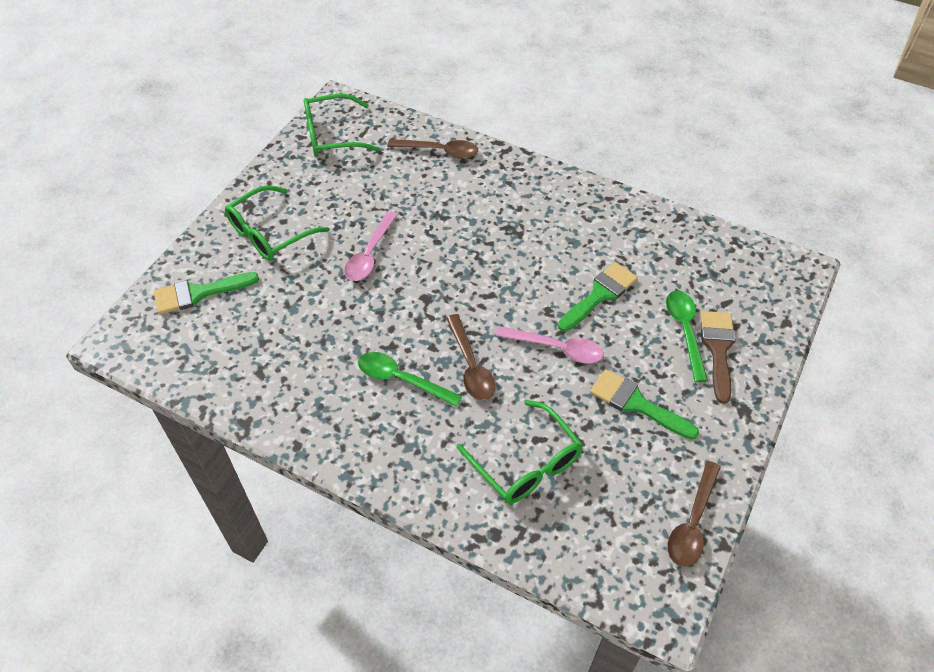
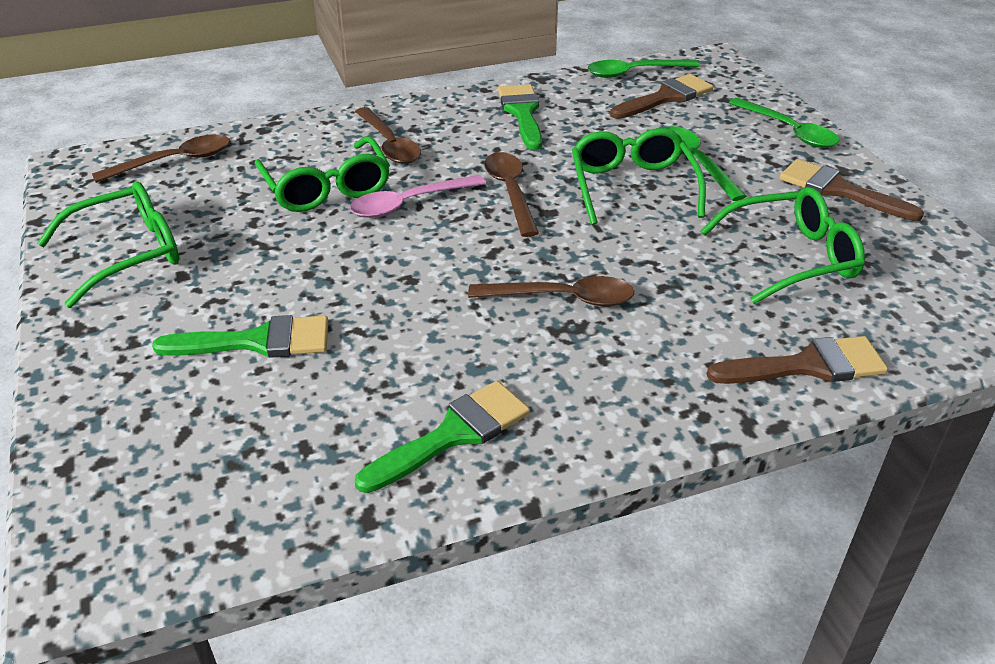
brown brush: [700,311,736,404] = 1 -> [610,74,713,119] [707,336,888,384] [779,159,924,221] = 3
brown spoon: [387,139,478,159] [446,314,495,400] [667,461,721,567] = 3 -> [92,134,230,183] [355,107,421,164] [468,276,635,306] [484,152,539,237] = 4
green glasses: [225,185,330,260] [304,94,380,156] [457,400,583,504] = 3 -> [37,181,179,308] [255,136,390,212] [572,128,706,225] [700,187,865,304] = 4
green spoon: [358,352,462,407] [666,290,708,382] = 2 -> [587,59,700,78] [665,126,747,201] [729,98,839,148] = 3
pink spoon: [344,211,398,281] [496,326,604,364] = 2 -> [350,175,486,218] = 1

